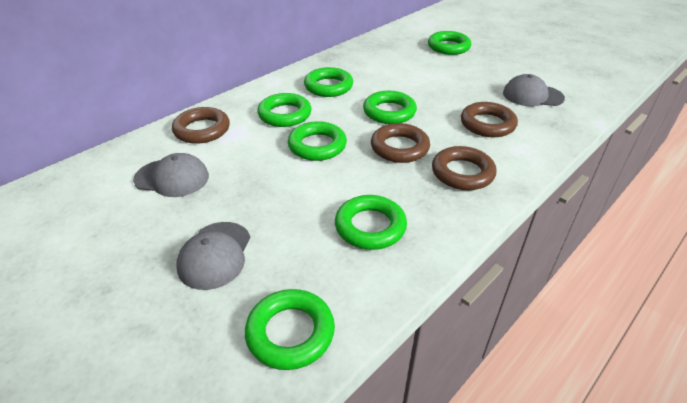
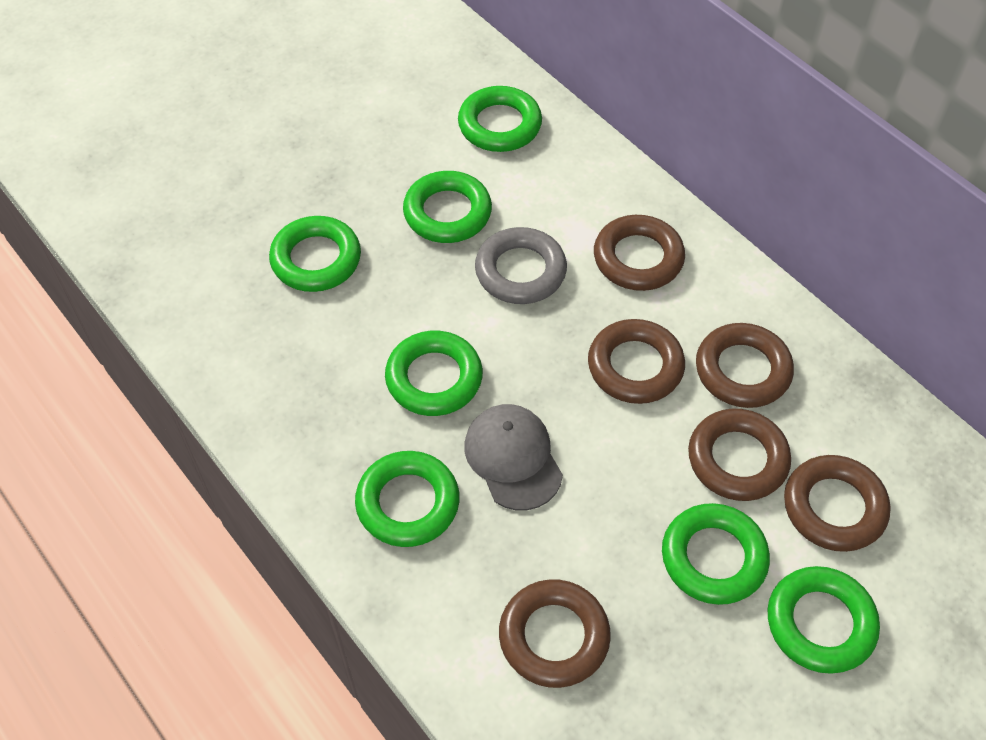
brown ring: [172,107,230,144] [371,123,430,163] [432,146,496,190] [461,102,518,137] = 4 -> [499,579,611,688] [588,319,685,404] [594,215,685,291] [688,409,791,501] [696,323,794,408] [784,455,890,552] = 6
grey cap: [133,153,209,197] [176,222,250,290] [503,74,565,106] = 3 -> [464,404,563,510] = 1
grey ring: none = 0 -> [475,227,567,304] = 1

